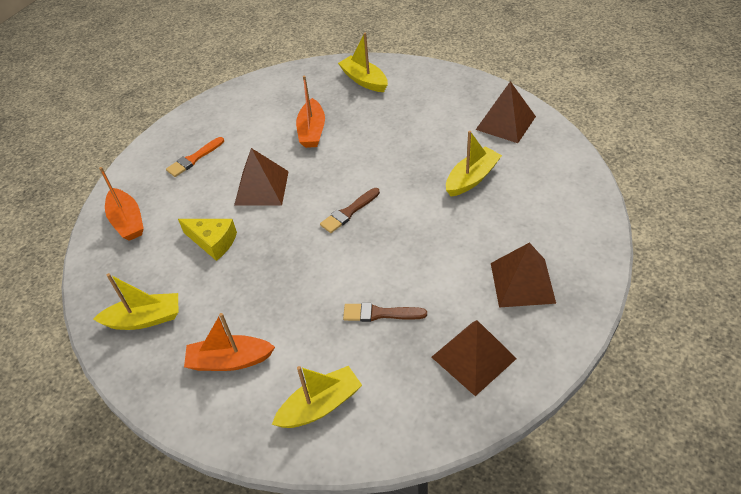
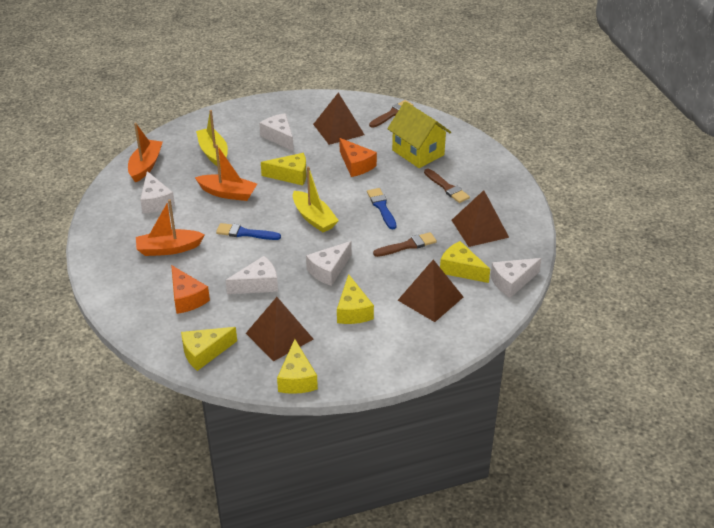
blue brush: none = 0 -> [216,223,281,240] [367,188,397,230] = 2
brown brush: [320,188,380,233] [343,303,427,322] = 2 -> [369,100,414,128] [373,232,437,257] [424,169,470,203] = 3
orange brush: [166,137,224,177] = 1 -> none = 0
orange cheese: none = 0 -> [171,265,210,314] [340,138,377,177] = 2
white cheese: none = 0 -> [140,171,175,213] [225,256,278,294] [259,113,294,151] [306,241,352,286] [491,258,542,298] = 5
yellow boat: [93,273,178,330] [272,366,362,428] [338,33,388,92] [446,131,502,197] = 4 -> [196,110,228,166] [293,166,339,232] = 2
yellow cheese: [178,219,237,261] = 1 -> [181,327,237,371] [261,153,307,185] [277,339,318,394] [337,274,374,324] [440,241,490,283] = 5
yellow house: none = 0 -> [387,102,451,168] = 1

